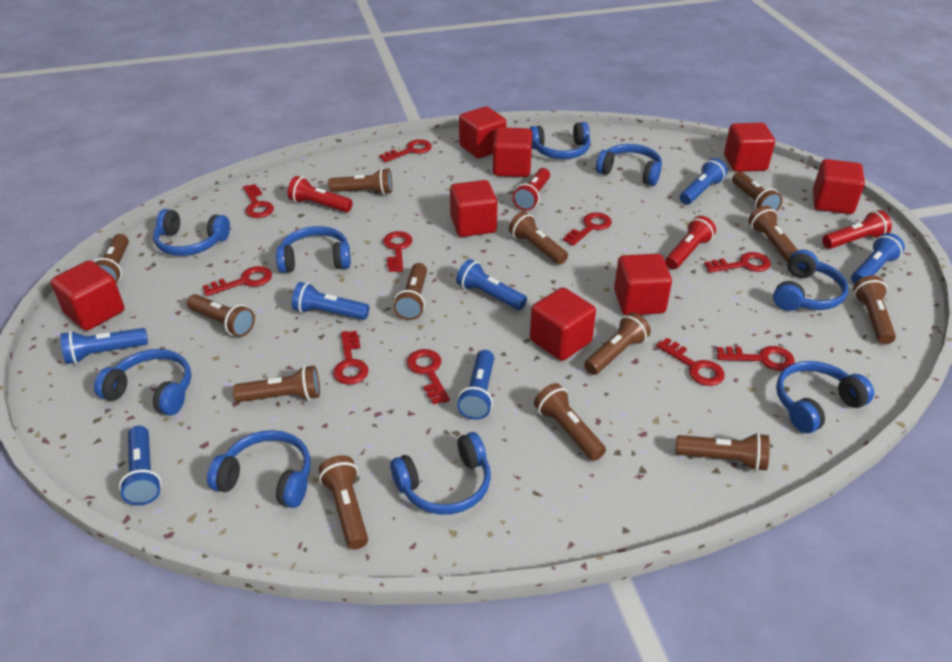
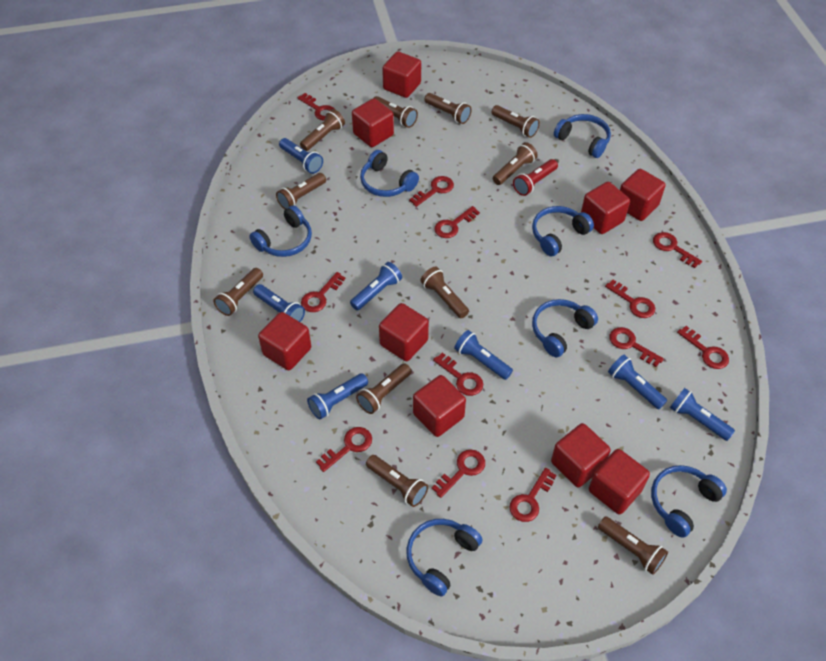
blue headphones: [94,349,191,416] [153,209,230,256] [207,430,311,508] [276,226,351,273] [390,432,491,515] [529,122,591,159] [596,144,662,186] [773,250,848,311] [776,361,874,433] = 9 -> [249,205,312,257] [360,150,419,197] [406,519,483,597] [532,206,594,257] [532,299,598,357] [554,114,611,158] [651,465,727,538] = 7
brown flashlight: [93,234,129,283] [187,294,255,337] [233,365,320,402] [319,455,368,550] [328,168,392,195] [394,263,427,320] [509,212,568,264] [534,383,606,461] [584,312,651,375] [676,433,770,471] [732,172,783,212] [748,206,798,263] [853,275,896,344] = 13 -> [213,268,263,316] [276,173,326,209] [300,109,345,151] [356,363,412,414] [366,455,428,507] [374,96,418,128] [420,266,469,318] [424,93,472,124] [491,105,540,138] [493,142,538,185] [598,516,668,575] = 11
red cube: [51,260,124,331] [450,180,497,237] [459,106,506,158] [493,127,532,177] [530,287,596,361] [614,254,672,315] [724,123,775,172] [813,159,865,214] = 8 -> [258,312,311,370] [352,98,394,147] [379,303,429,361] [382,51,421,98] [413,375,466,437] [551,423,611,487] [581,182,630,234] [589,449,650,514] [620,169,666,221] = 9
red flashlight: [288,176,353,212] [513,168,550,211] [665,216,716,269] [822,210,892,249] = 4 -> [513,159,558,196] = 1
red key: [203,266,272,296] [243,184,274,218] [333,331,369,384] [379,139,432,162] [383,231,412,272] [407,349,450,405] [563,212,612,246] [656,338,725,386] [704,252,771,273] [717,346,795,371] = 10 -> [297,93,334,121] [301,272,346,312] [316,427,372,472] [409,176,454,207] [432,450,485,498] [433,353,483,396] [434,206,480,238] [509,468,557,522] [605,280,655,318] [610,327,664,367] [653,232,702,268] [677,326,729,369] = 12

